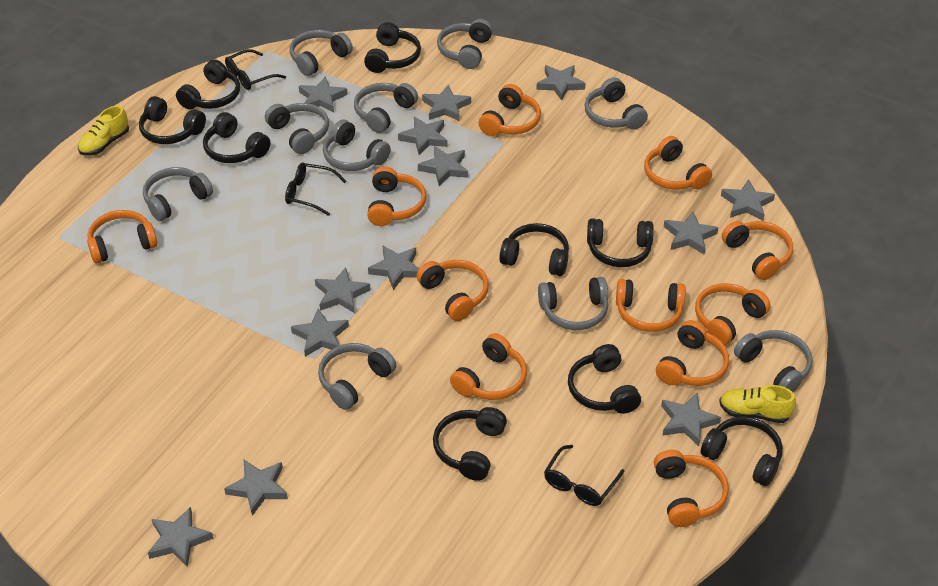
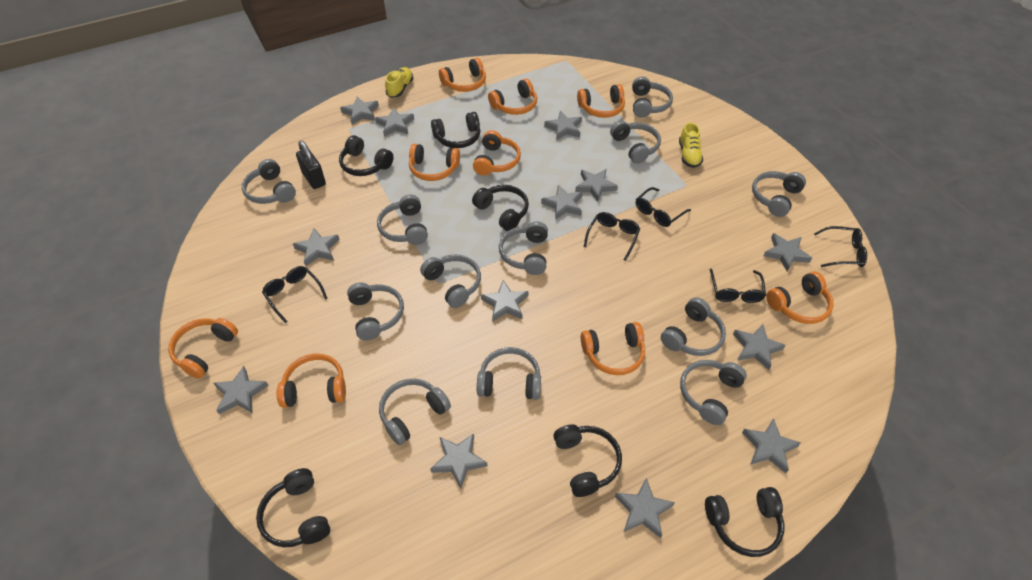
black glasses: [225,49,286,90] [285,163,347,216] [544,445,624,506] = 3 -> [262,266,328,323] [584,212,640,261] [636,187,691,227] [710,268,766,303] [814,226,867,267] = 5
black headphones: [139,96,206,144] [176,59,240,109] [203,112,270,163] [364,22,421,73] [433,407,507,481] [499,223,569,276] [568,344,641,414] [587,218,654,267] [701,417,783,486] = 9 -> [256,468,330,548] [339,135,394,176] [431,112,480,148] [472,185,529,231] [553,424,622,497] [705,487,784,557] = 6
black padlock: none = 0 -> [296,141,326,189] = 1
grey headphones: [143,167,213,221] [265,103,329,154] [290,30,353,76] [318,343,397,410] [323,120,391,171] [354,83,418,133] [437,19,493,69] [538,277,608,330] [584,77,648,130] [734,330,813,392] = 10 -> [242,159,296,204] [347,283,404,340] [377,194,428,245] [379,378,451,445] [420,255,481,308] [477,347,541,400] [499,222,548,275] [610,121,661,164] [632,76,673,118] [661,297,726,356] [680,360,747,425] [752,171,806,217] = 12
orange headphones: [87,210,157,264] [367,167,426,226] [416,260,489,321] [450,333,527,400] [479,84,541,136] [616,279,686,332] [644,136,712,190] [654,450,729,527] [656,320,729,386] [695,283,771,345] [722,221,793,280] = 11 -> [168,318,238,379] [276,354,346,408] [409,144,460,181] [439,58,486,92] [473,130,521,176] [488,79,537,115] [577,84,625,118] [581,322,645,375] [766,272,834,324] = 9

